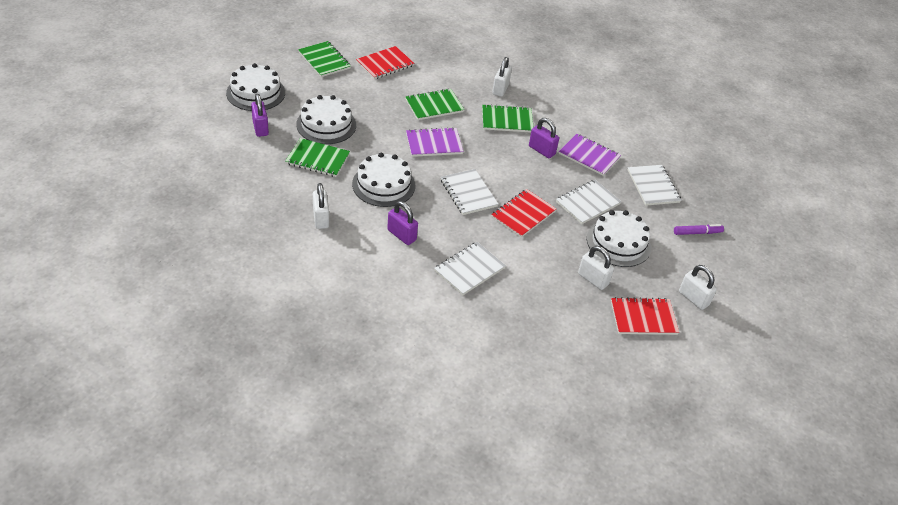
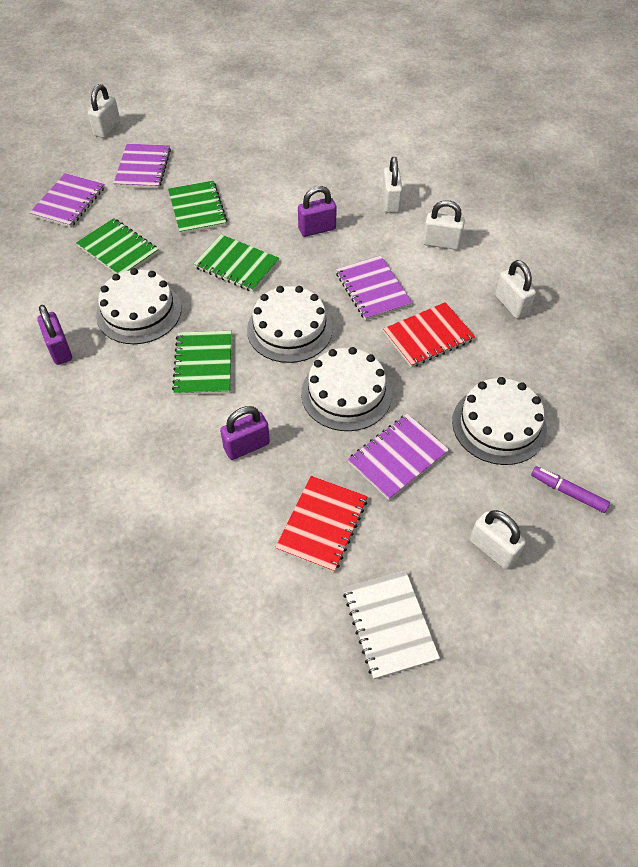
purple notebook: [406,127,464,157] [559,133,621,176] = 2 -> [29,173,105,228] [113,144,171,189] [336,256,412,320] [348,414,449,500] = 4
red notebook: [356,46,414,79] [491,189,556,238] [611,297,679,335] = 3 -> [275,476,368,572] [383,302,475,368] = 2
white notebook: [434,242,506,295] [441,169,498,215] [556,180,621,224] [628,165,681,206] = 4 -> [343,570,440,679] = 1
white padlock: [313,183,329,229] [492,57,512,97] [578,246,614,290] [679,265,717,310] = 4 -> [88,84,120,138] [382,157,403,213] [423,200,465,250] [470,510,526,569] [495,260,536,319] = 5

